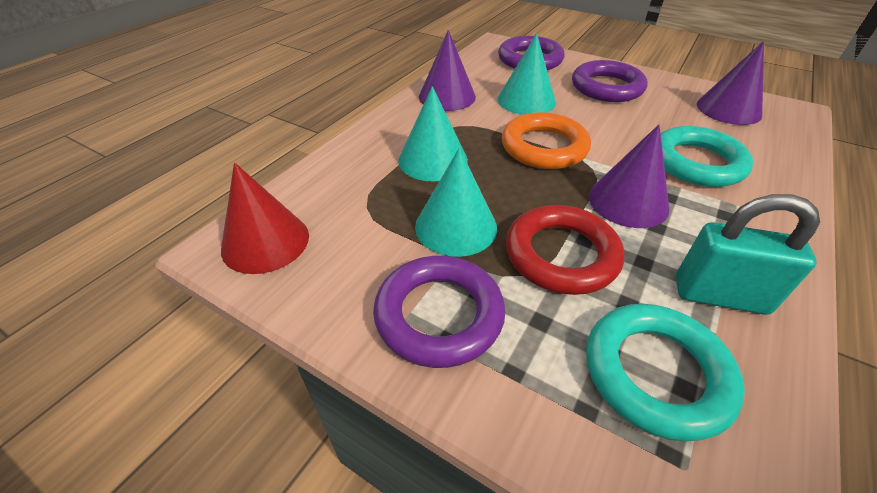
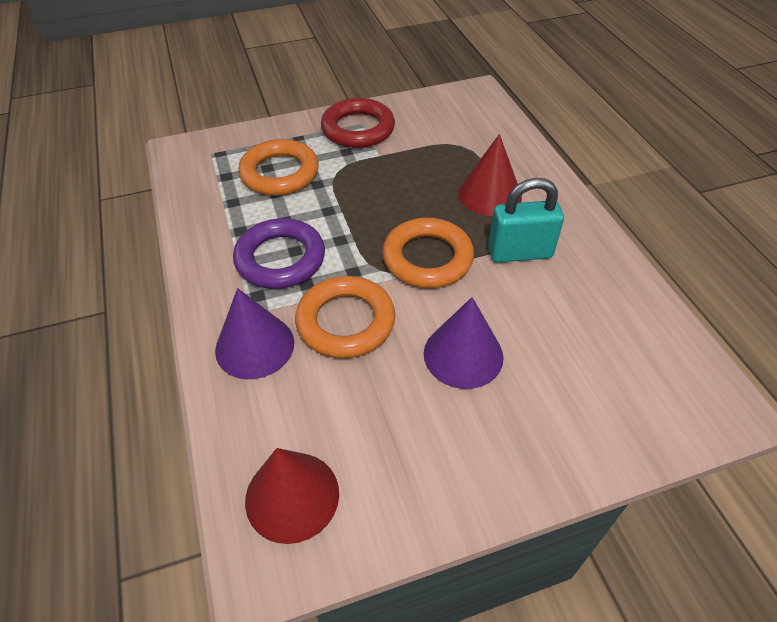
orange ring: [502,112,591,169] = 1 -> [238,139,319,196] [295,276,395,358] [382,218,474,288] = 3
purple cone: [419,30,476,111] [589,125,669,228] [697,41,764,125] = 3 -> [215,288,294,379] [424,297,504,389] = 2
purple ring: [373,256,505,368] [498,36,564,70] [572,60,648,102] = 3 -> [233,218,325,289] = 1
red cone: [221,163,309,274] = 1 -> [245,448,339,544] [458,134,522,216] = 2
turquoise cone: [398,86,468,182] [415,148,497,257] [498,33,556,115] = 3 -> none = 0
turquoise ring: [586,304,745,442] [660,126,754,187] = 2 -> none = 0

